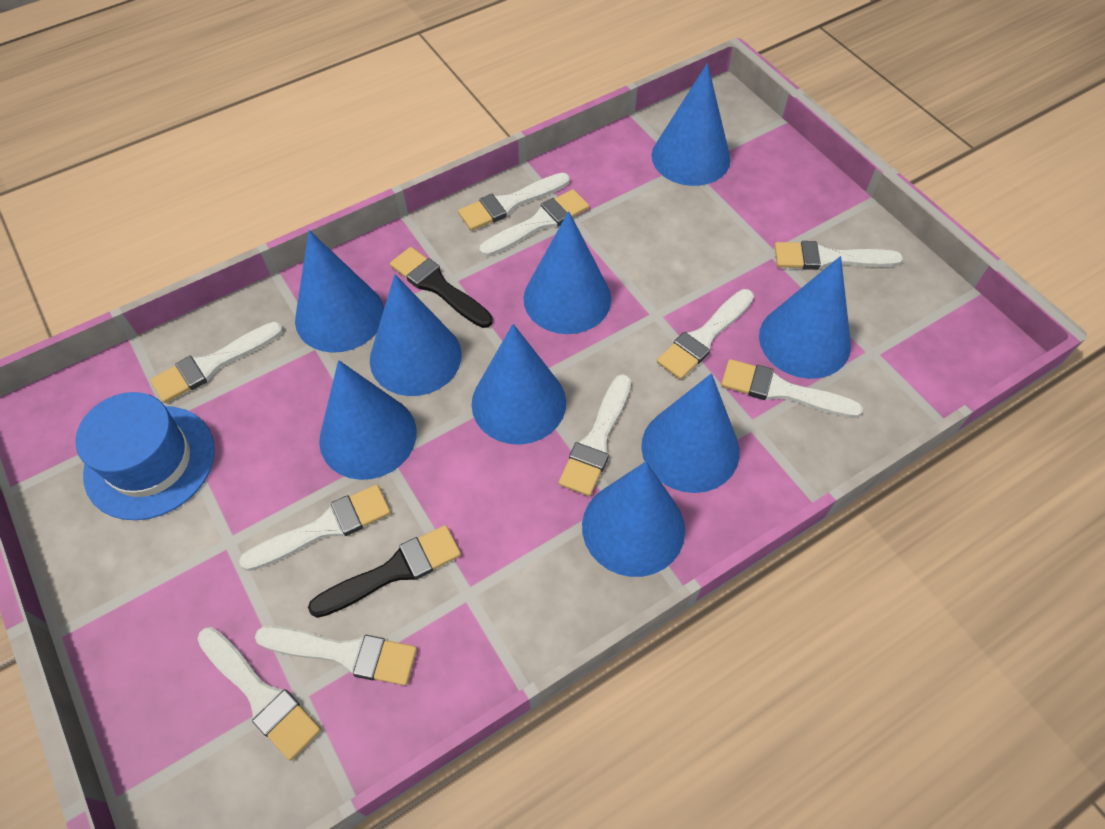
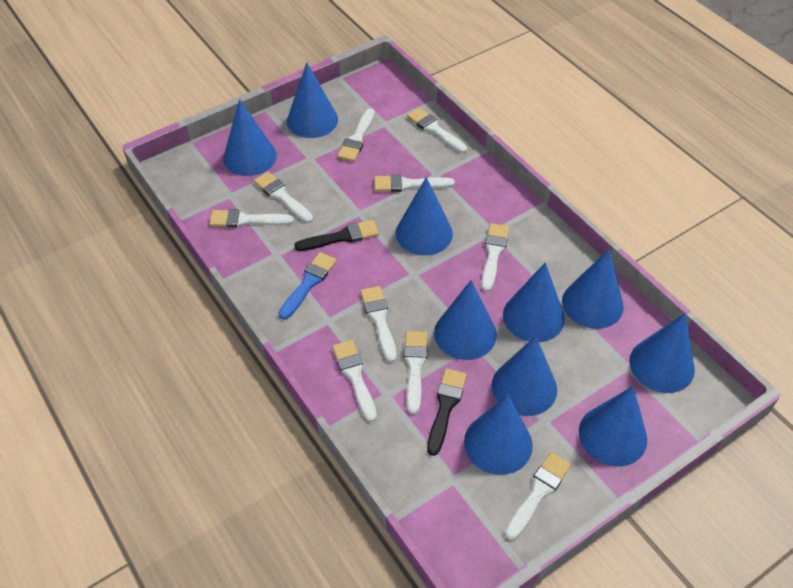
blue brush: none = 0 -> [278,252,337,320] = 1
blue cone: [295,230,384,353] [319,360,417,480] [370,274,462,396] [472,324,566,445] [523,211,611,334] [582,461,685,577] [641,373,739,493] [652,63,731,186] [759,256,851,379] = 9 -> [223,99,277,176] [287,62,338,138] [396,177,453,256] [434,280,497,360] [464,395,533,475] [492,336,557,416] [503,262,565,342] [562,249,624,329] [579,386,647,467] [629,313,695,393] = 10
blue hat: [75,392,215,520] = 1 -> none = 0

